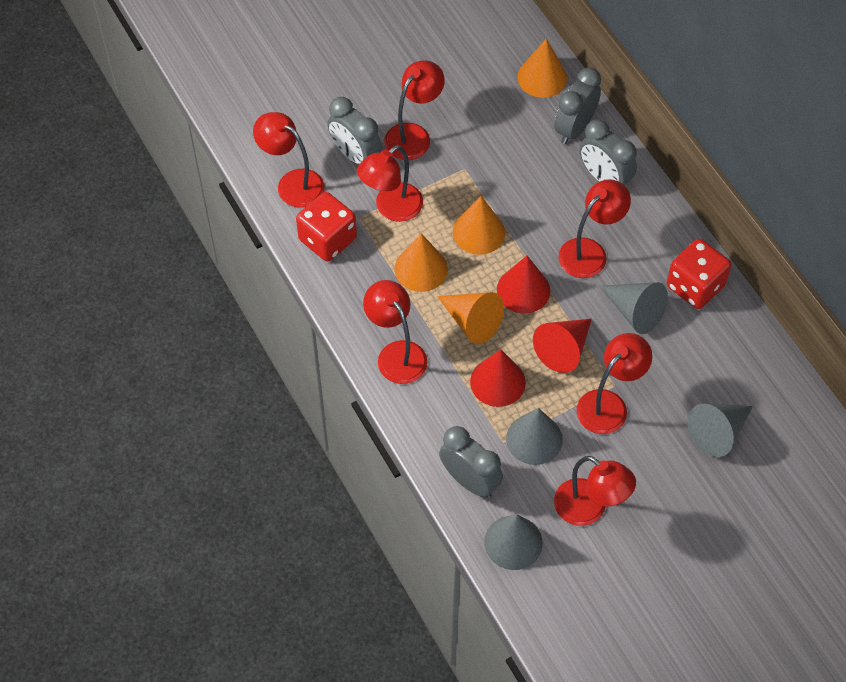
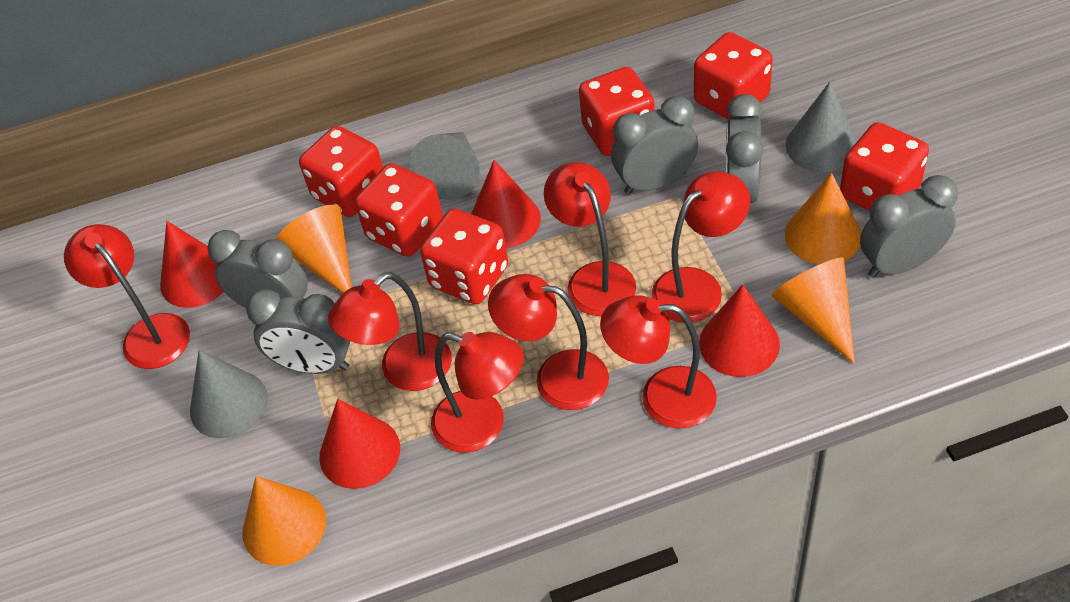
grey clock: [328,97,382,165] [439,426,503,498] [554,67,601,144] [579,119,637,185] = 4 -> [207,230,308,308] [246,289,350,374] [611,96,698,195] [725,94,763,203] [860,175,958,278] = 5
grey cone: [484,514,543,570] [506,408,563,465] [600,282,668,334] [688,404,753,457] = 4 -> [190,350,268,438] [409,132,480,200] [786,82,857,172] = 3
red cone: [470,349,526,407] [497,255,551,314] [533,319,592,373] = 3 -> [160,221,224,308] [319,399,400,489] [471,160,541,248] [699,284,780,377] = 4
red dice: [296,192,357,261] [667,239,731,309] = 2 -> [299,126,383,217] [355,163,443,257] [420,209,508,304] [579,67,655,156] [694,32,773,119] [840,122,929,211] = 6

